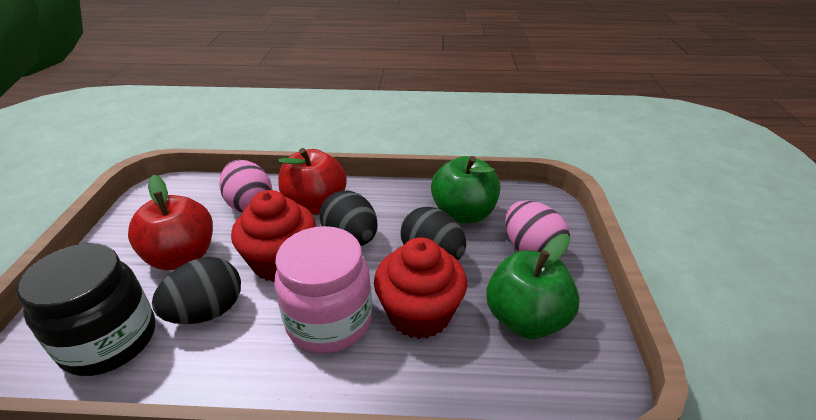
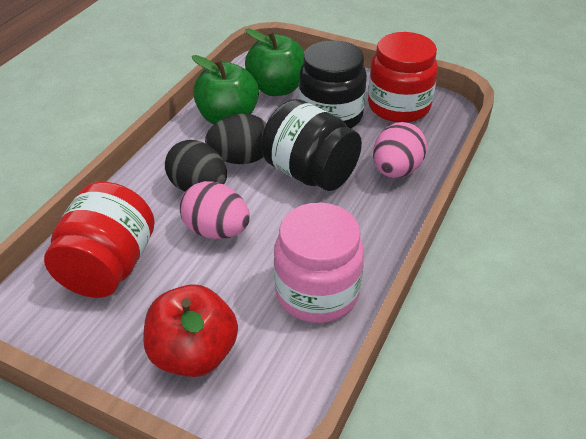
black egg: [152,257,241,324] [320,190,377,246] [400,207,466,260] = 3 -> [165,140,227,192] [205,114,266,164] = 2
black jar: [16,243,155,376] = 1 -> [261,99,362,191] [299,40,367,129] = 2
red apple: [128,175,213,270] [278,148,347,215] = 2 -> [143,284,238,377] = 1
red cupcake: [231,190,316,282] [374,237,467,339] = 2 -> none = 0
red jar: none = 0 -> [44,182,155,298] [368,32,438,123] = 2

